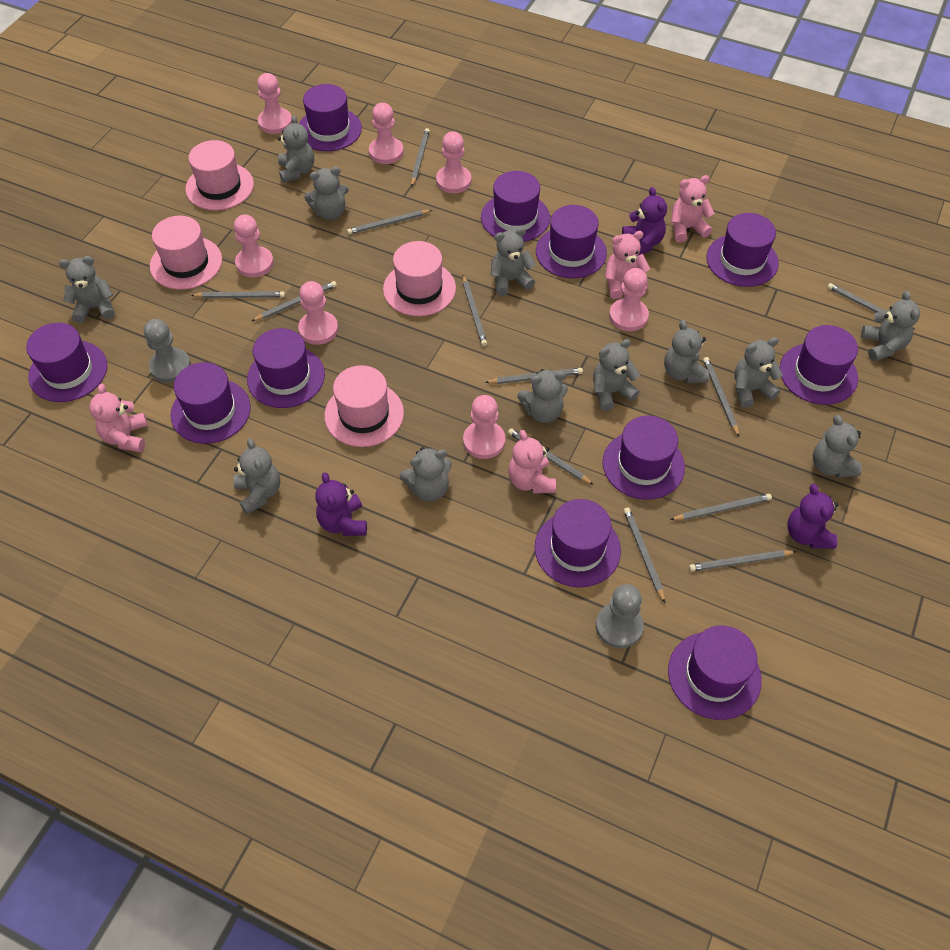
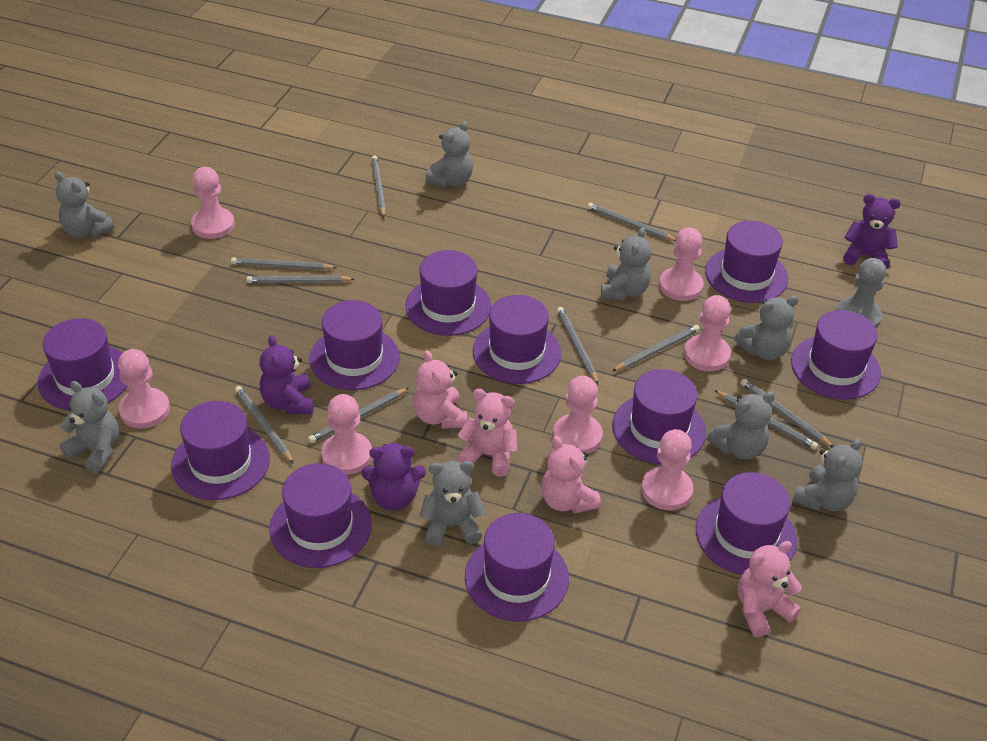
grey pawn: [144,319,191,383] [596,584,644,648] = 2 -> [836,258,886,328] = 1
grey pencil: [191,291,285,298] [252,281,337,321] [347,210,432,235] [411,128,430,186] [463,275,487,346] [485,368,583,384] [508,428,594,485] [624,507,665,603] [670,494,772,520] [689,550,796,571] [703,357,739,437] [827,283,914,329] = 12 -> [231,258,337,270] [235,386,294,464] [246,276,354,283] [308,388,409,443] [371,156,386,217] [557,307,598,384] [588,203,676,241] [612,325,700,371] [714,390,818,450] [741,379,832,447] = 10
grey teddy bear: [59,256,115,323] [233,438,280,515] [278,115,314,183] [304,167,349,220] [400,447,452,502] [490,227,536,296] [517,369,568,423] [593,339,640,411] [664,320,709,383] [734,337,783,408] [813,415,862,478] [861,291,920,361] = 12 -> [55,172,114,238] [59,381,119,474] [420,461,486,546] [425,121,473,187] [601,227,651,300] [707,392,775,459] [734,296,799,360] [793,438,863,511] = 8
pink hat: [150,216,222,290] [185,140,254,210] [324,365,404,447] [383,241,456,316] = 4 -> none = 0

